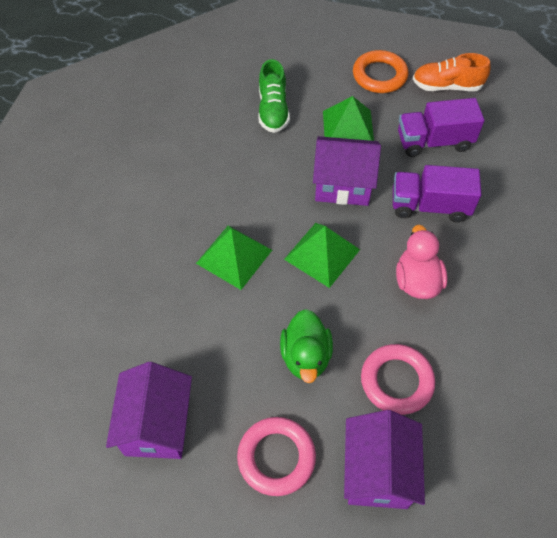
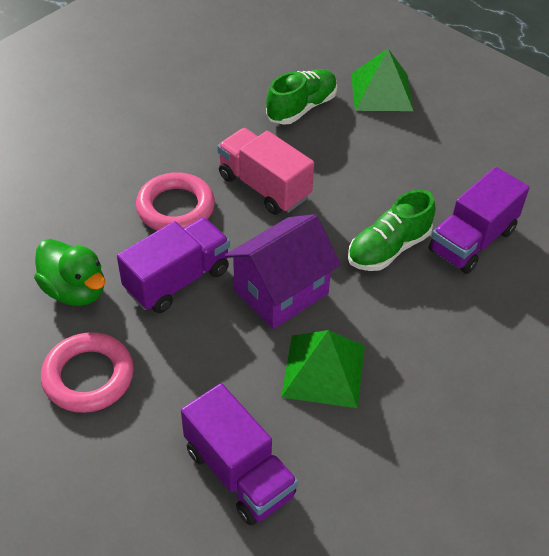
green pyramid: [196,225,272,290] [284,223,360,288] [323,96,374,141] = 3 -> [281,330,365,408] [351,48,414,111] = 2
green shoe: [258,59,290,133] = 1 -> [266,69,337,125] [348,190,436,271] = 2
orange ring: [353,50,408,93] = 1 -> none = 0
orange shoe: [413,53,491,91] = 1 -> none = 0
pink duck: [396,225,447,299] = 1 -> none = 0
pink truck: none = 0 -> [217,128,314,215] = 1
purple house: [106,362,192,459] [313,136,381,206] [344,410,425,509] = 3 -> [225,214,341,329] = 1
purple truck: [393,165,481,222] [398,98,484,157] = 2 -> [117,217,230,313] [181,383,298,525] [429,167,529,274] = 3

